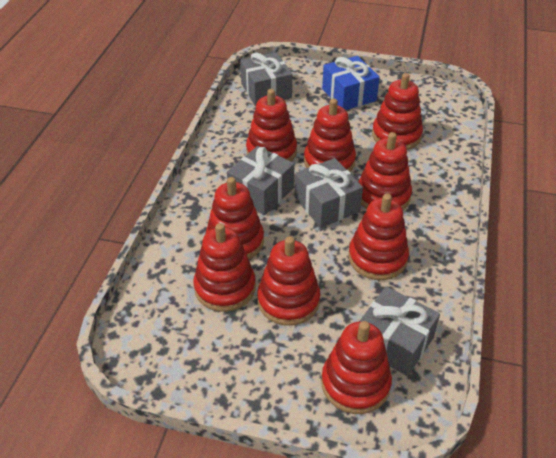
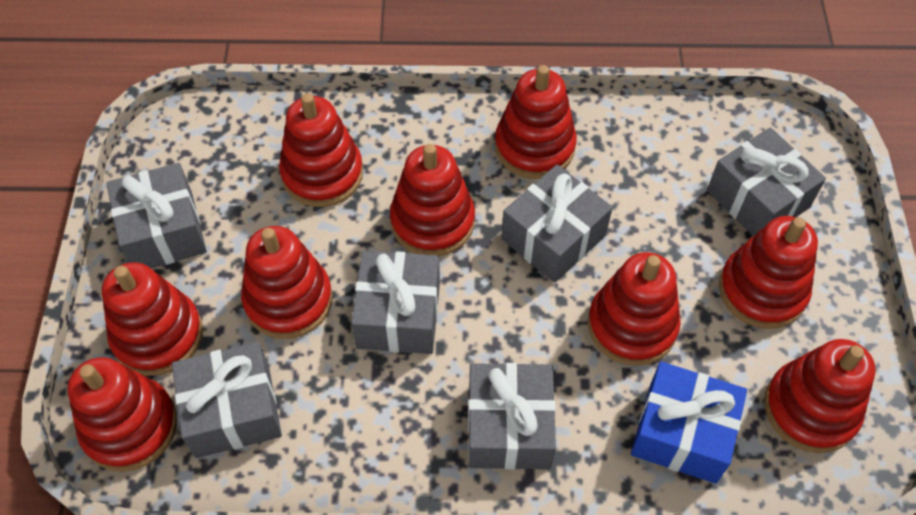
grey gift: [227,146,295,215] [240,52,292,106] [295,158,363,228] [359,286,440,376] = 4 -> [106,163,207,268] [172,342,282,458] [351,250,440,354] [468,363,556,470] [501,165,613,283] [707,127,826,236] = 6

